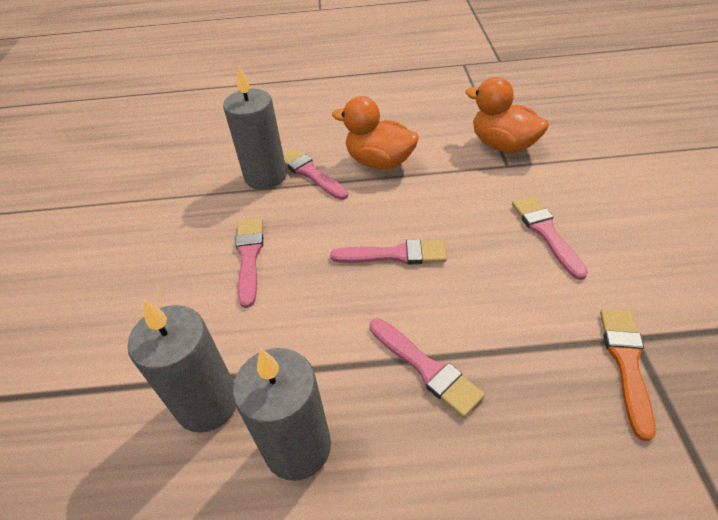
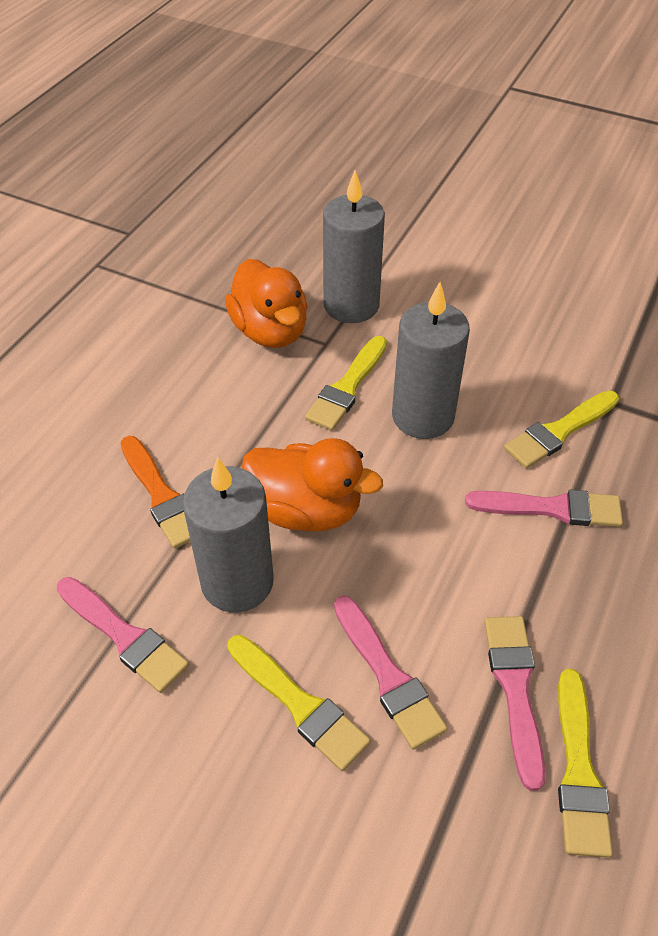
pink brush: [235,218,263,308] [283,148,348,200] [330,239,447,264] [369,318,485,418] [512,196,588,280] = 5 -> [56,577,189,693] [334,596,448,750] [465,490,623,527] [484,616,545,791] = 4
yellow brush: none = 0 -> [227,635,371,771] [305,336,387,431] [504,390,619,469] [558,669,613,858] = 4

